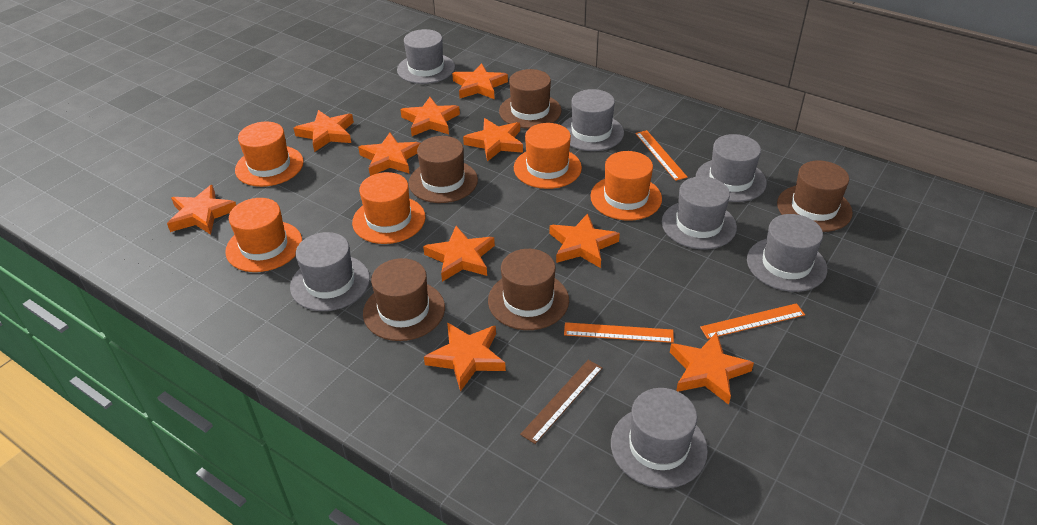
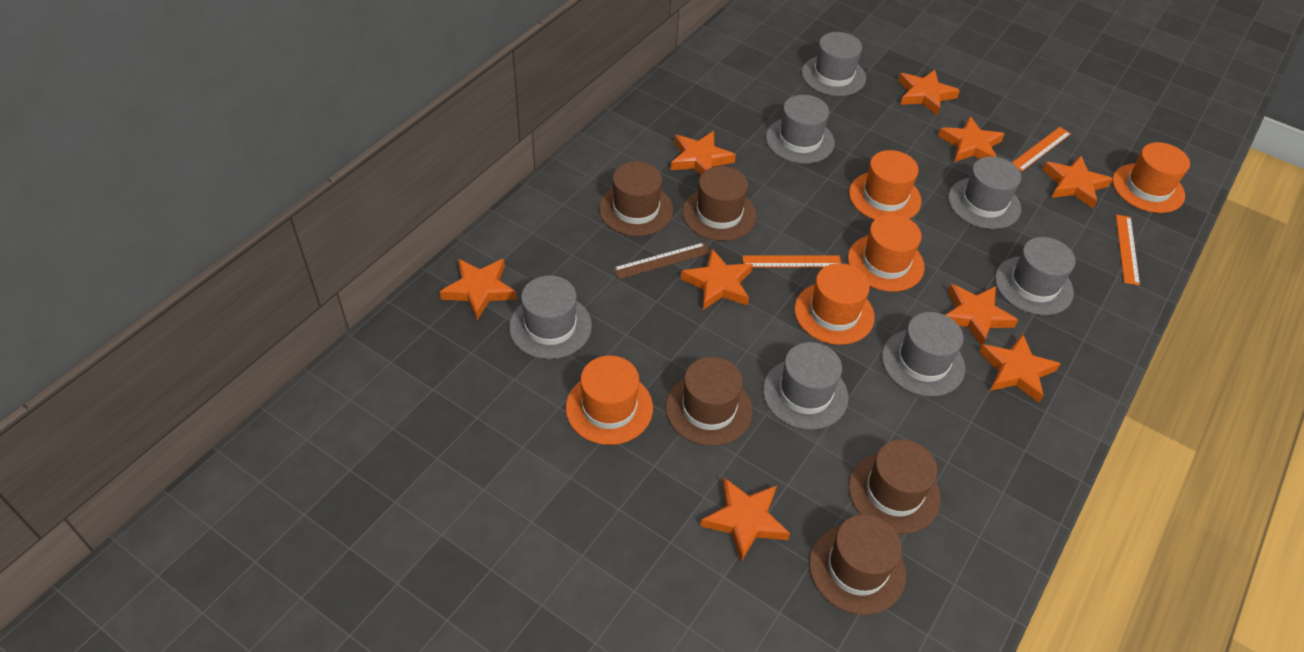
orange star: [167,185,236,235] [294,110,354,152] [358,133,420,176] [400,97,460,136] [423,226,495,282] [424,322,506,392] [452,63,508,99] [463,118,523,162] [550,213,620,268] [670,332,754,405] = 10 -> [440,259,517,320] [671,131,736,175] [681,249,753,310] [700,478,790,562] [898,70,960,116] [938,116,1004,162] [946,284,1018,346] [979,333,1060,403] [1042,156,1112,208] = 9

